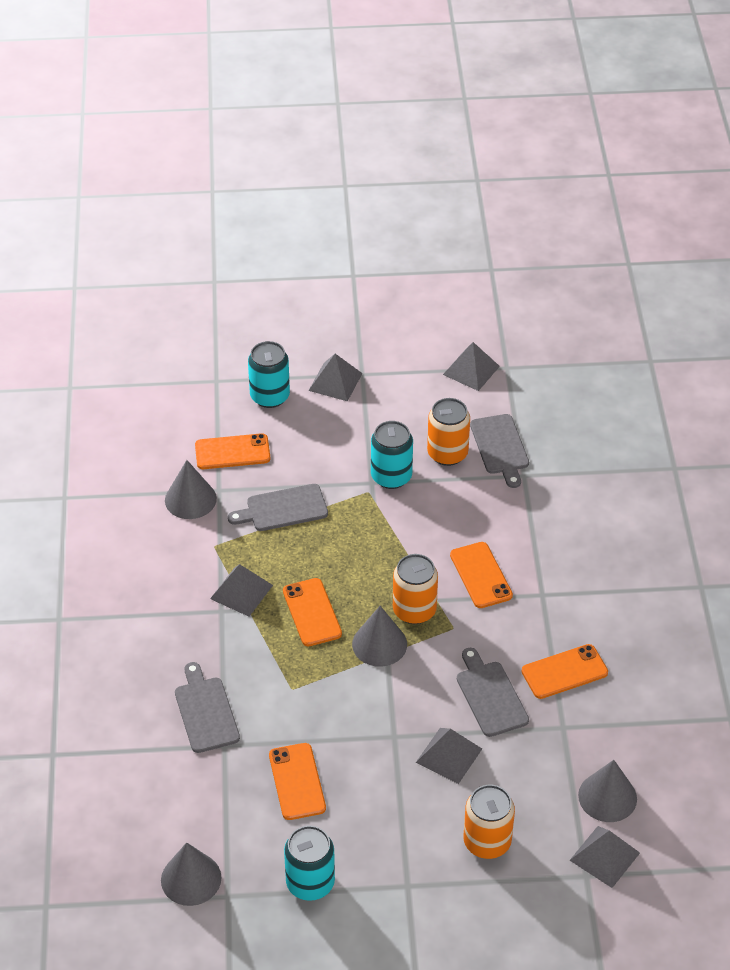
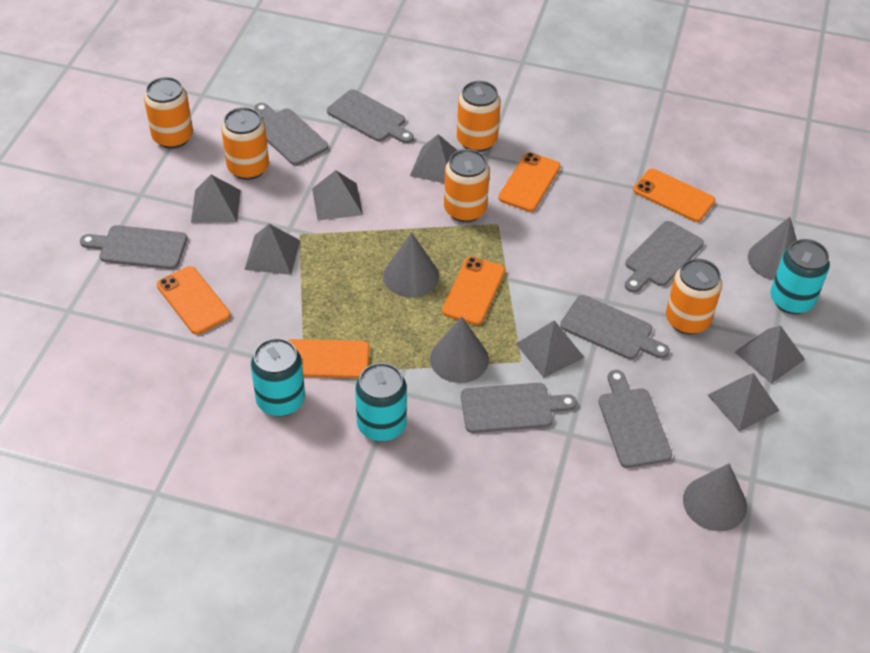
grey cutting board: [175,662,240,753] [228,484,328,531] [457,648,529,737] [470,414,529,488] = 4 -> [80,225,187,269] [254,103,328,165] [327,89,414,143] [461,383,577,433] [560,295,670,359] [598,370,672,468] [625,221,704,293] = 7
grey pyramid: [210,564,273,617] [308,354,363,401] [416,728,482,784] [443,342,500,391] [570,826,640,888] = 5 -> [191,175,240,223] [244,224,300,275] [312,170,363,220] [410,134,458,183] [516,320,585,378] [708,373,779,432] [735,326,805,384] = 7
orange can: [393,554,438,624] [427,398,470,466] [463,785,515,859] = 3 -> [144,77,193,149] [222,107,269,180] [444,149,490,222] [457,81,501,152] [666,259,722,335] = 5

